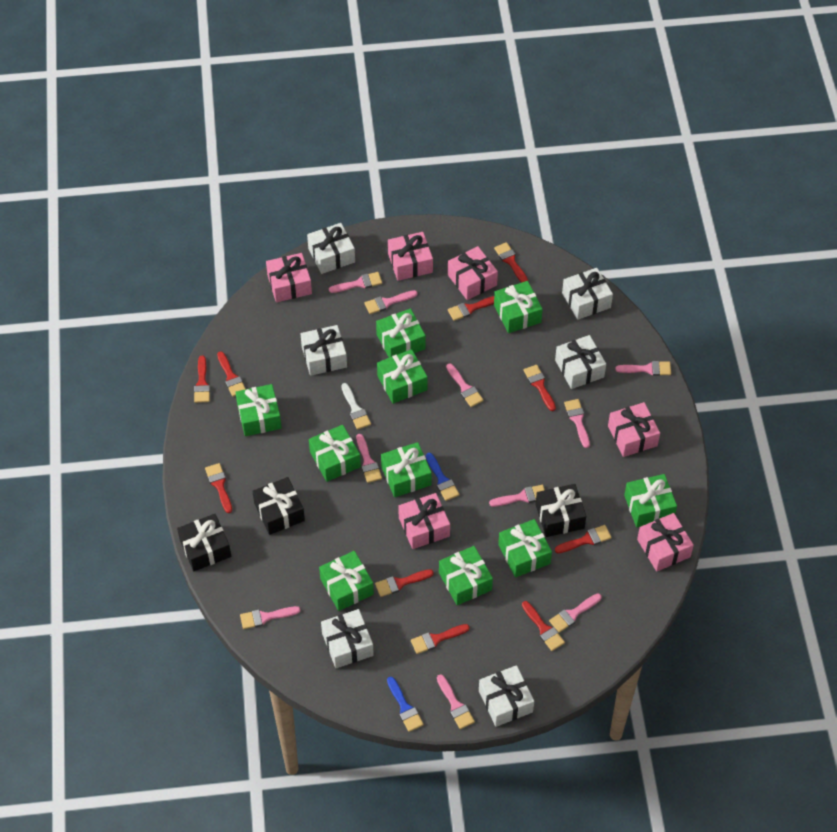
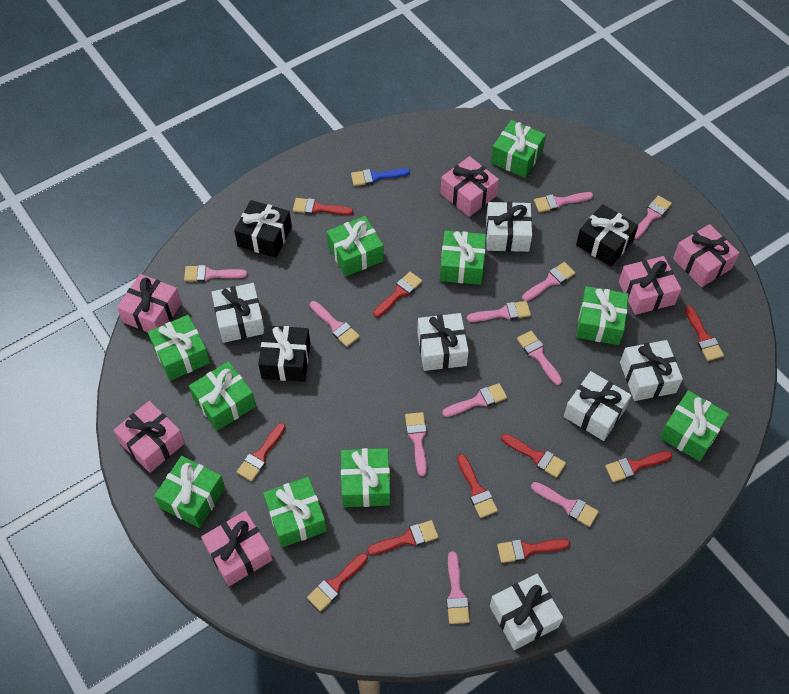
blue brush: [387,677,424,732] [426,453,459,501] = 2 -> [351,168,410,186] = 1
pink brush: [240,606,300,629] [329,272,382,293] [356,434,382,483] [364,290,417,314] [437,674,475,729] [446,363,483,407] [489,485,545,507] [549,593,602,633] [564,399,590,448] [615,361,671,376] = 10 -> [184,265,247,282] [310,301,360,347] [405,412,427,476] [442,383,507,417] [446,551,470,624] [467,301,531,322] [517,331,562,385] [522,262,575,301] [531,482,599,527] [534,192,593,212] [634,195,672,239] = 11
white brush: [341,383,371,430] = 1 -> none = 0

